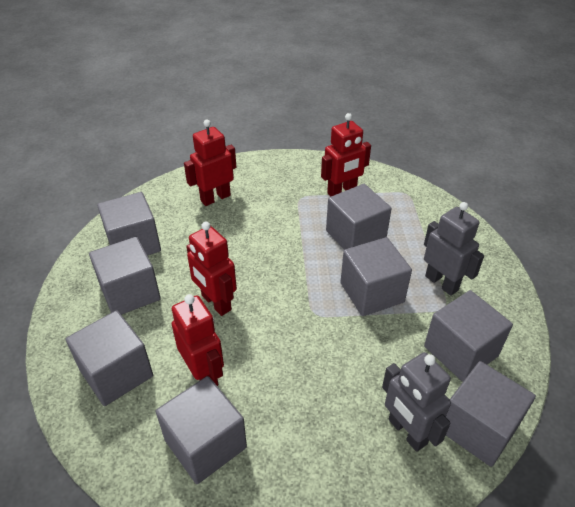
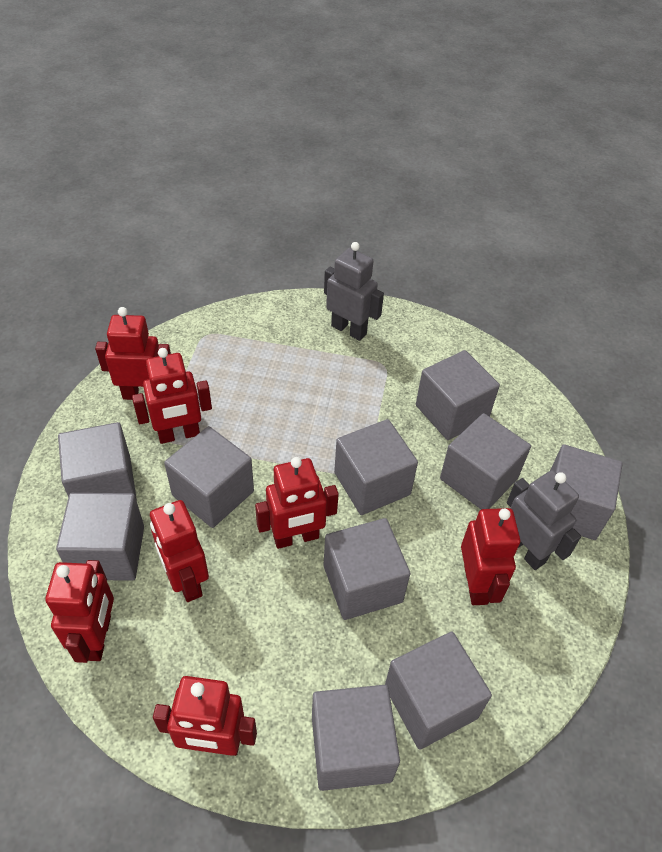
grey cube: [66,310,153,406] [89,236,161,315] [97,192,161,256] [155,376,247,484] [326,184,392,250] [340,237,412,316] [424,290,513,382] [446,361,536,467] = 8 -> [56,493,144,581] [58,422,137,501] [164,426,254,528] [312,685,400,791] [324,518,411,620] [334,419,418,515] [385,631,492,750] [416,350,500,440] [440,413,531,509] [550,444,623,540] = 10
red robot: [172,294,224,386] [184,120,236,206] [186,222,237,316] [321,113,371,197] = 4 -> [45,560,114,663] [95,307,171,400] [132,348,212,444] [150,500,209,602] [153,676,257,756] [255,457,339,549] [461,508,520,605] = 7

